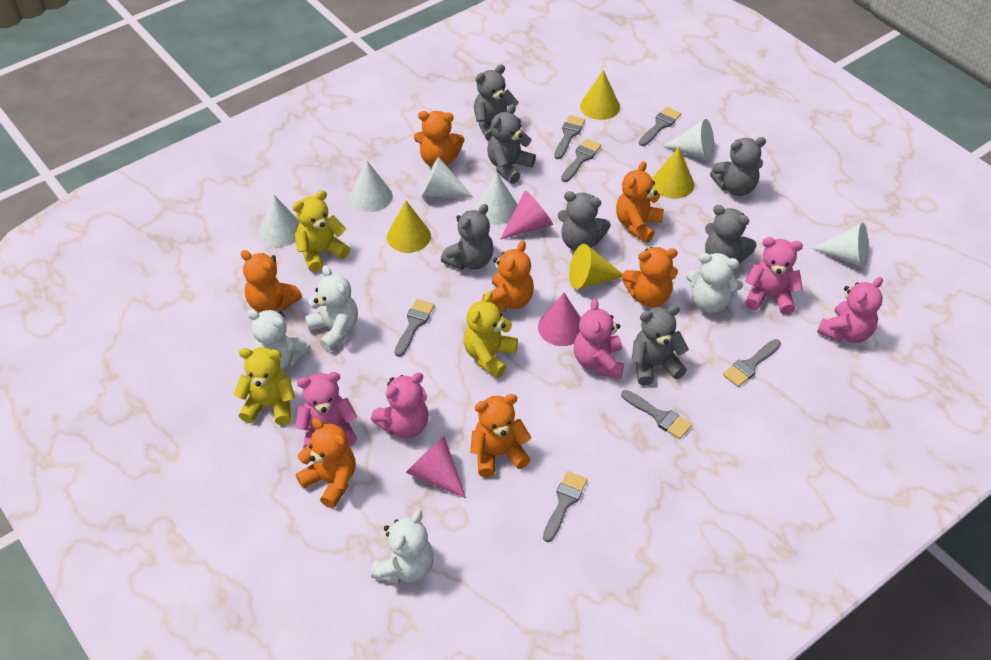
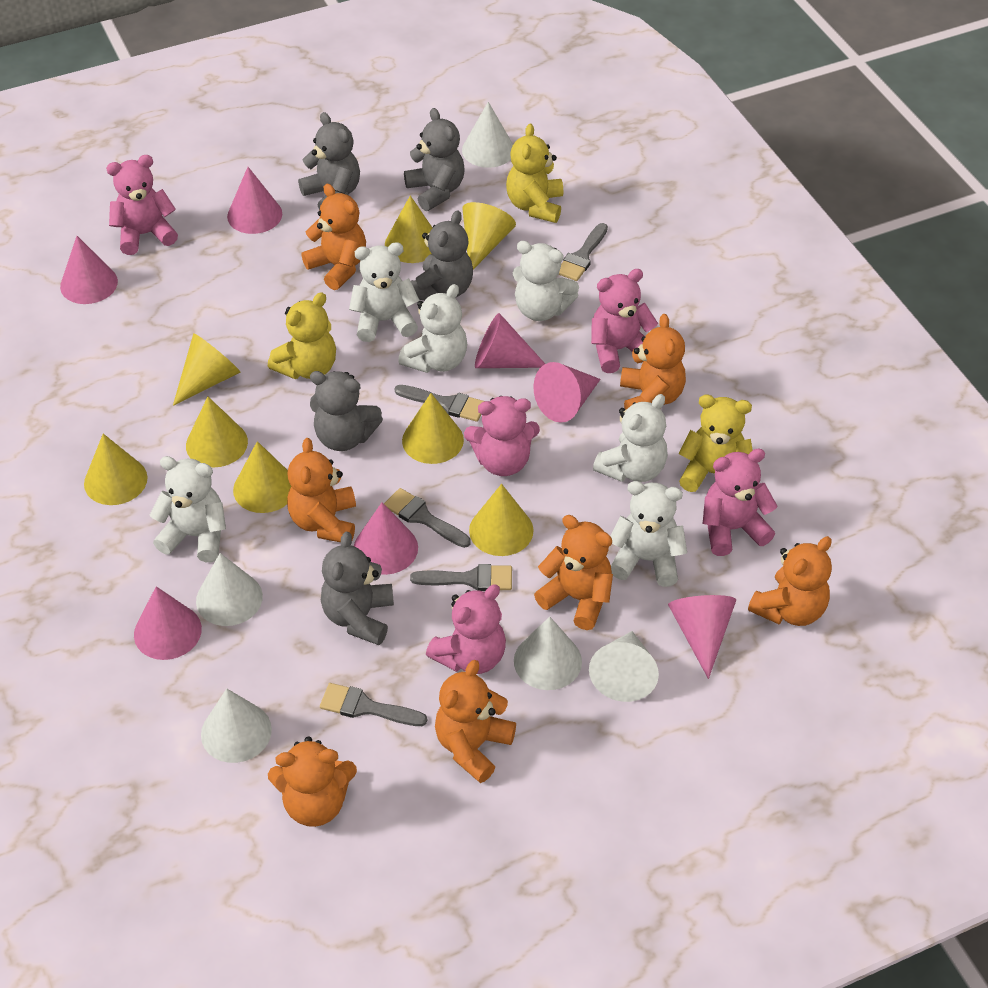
grey brush: [395,299,435,357] [543,471,588,542] [554,115,585,159] [561,139,601,182] [621,390,692,439] [639,107,681,146] [723,339,781,387] = 7 -> [320,683,427,726] [384,488,471,548] [395,385,484,422] [410,564,512,591] [558,223,608,281] = 5
grey teddy bear: [441,204,493,270] [474,64,521,141] [487,104,536,184] [558,191,611,251] [632,305,689,386] [705,205,757,264] [710,137,766,196] = 7 -> [298,112,360,210] [310,371,383,451] [321,532,394,645] [404,108,465,211] [411,210,473,300] = 5
pink cone: [406,436,466,498] [500,190,553,240] [538,293,581,346] = 3 -> [60,236,118,304] [134,586,202,660] [227,167,282,234] [354,502,418,575] [475,313,545,368] [534,362,601,423] [668,595,736,679] = 7
white cone: [259,195,300,247] [350,161,393,212] [421,157,474,198] [475,173,518,225] [663,119,714,161] [812,223,869,268] = 6 -> [196,553,263,626] [201,688,272,763] [462,102,513,168] [514,617,582,690] [589,631,659,702] = 5
white teddy bear: [247,309,311,370] [305,265,358,352] [371,510,434,584] [686,253,743,313] = 4 -> [150,456,226,562] [349,242,420,342] [398,284,467,373] [512,241,579,321] [593,394,668,482] [610,481,687,587] = 6
yellow cone: [387,201,431,253] [569,244,622,289] [580,70,620,120] [652,147,694,199] = 4 -> [84,434,147,505] [173,333,241,406] [186,397,248,467] [233,441,291,513] [385,195,432,263] [402,393,464,464] [462,202,516,269] [469,484,534,556] = 8

